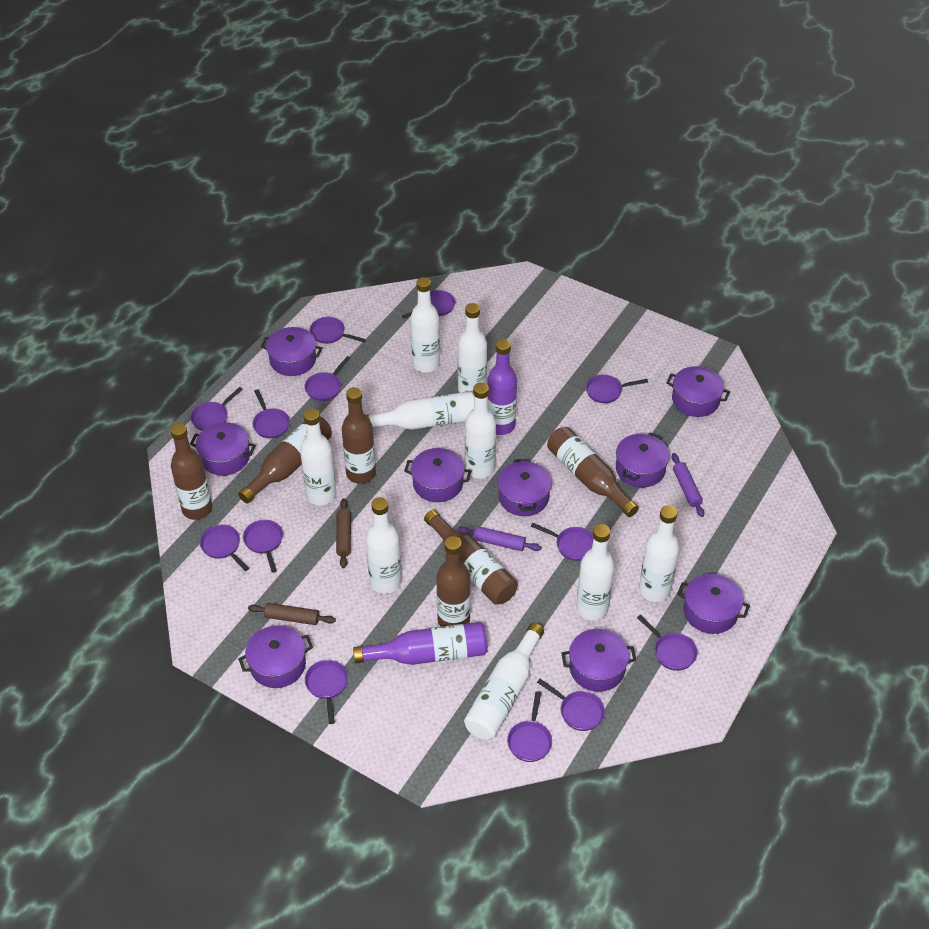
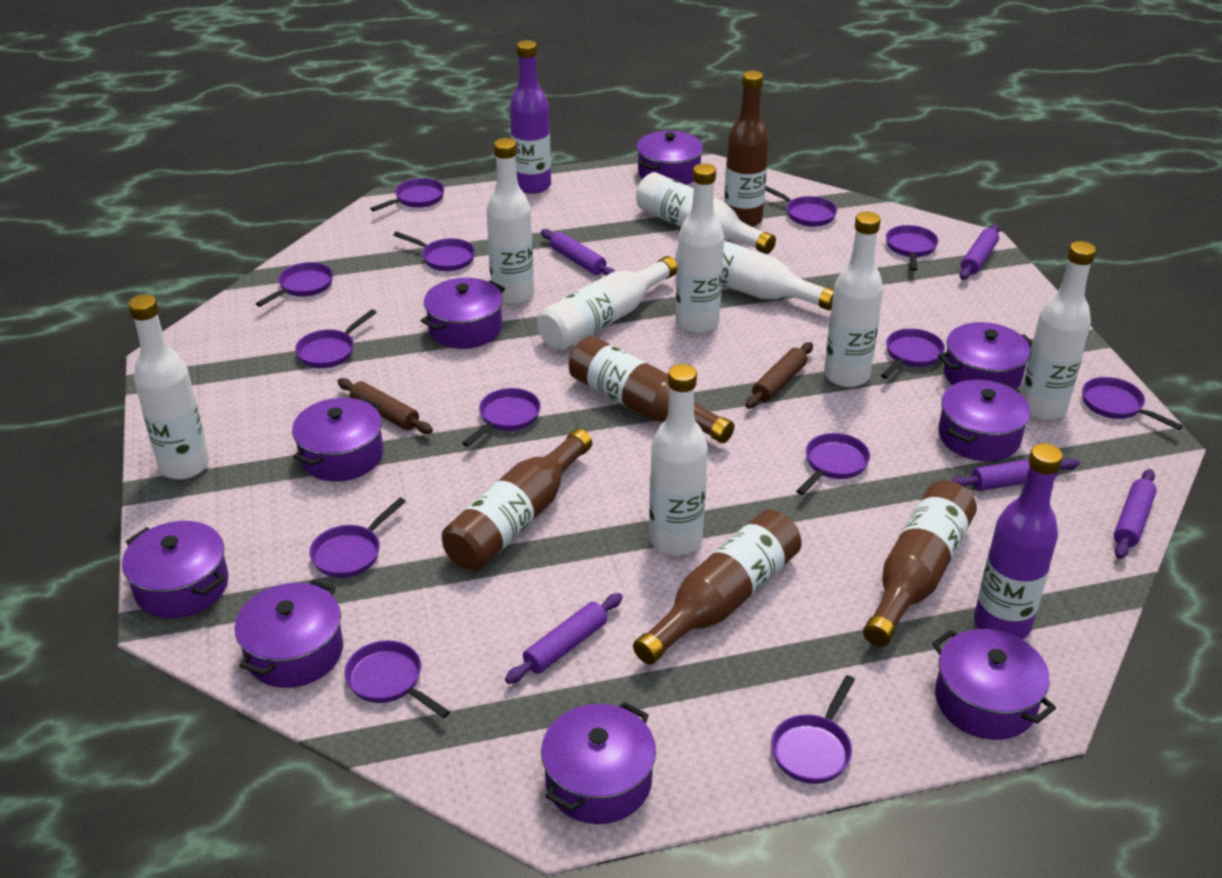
brown bottle: [170,423,212,520] [238,416,332,504] [342,387,376,484] [424,510,518,605] [436,536,471,627] [547,427,639,517] = 6 -> [442,429,592,571] [569,336,735,443] [633,509,802,665] [724,71,769,227] [863,481,977,647] = 5
purple rolling pin: [458,526,541,551] [671,453,704,517] = 2 -> [505,593,623,684] [541,229,615,276] [951,458,1080,491] [960,224,1000,280] [1114,469,1157,559] = 5

